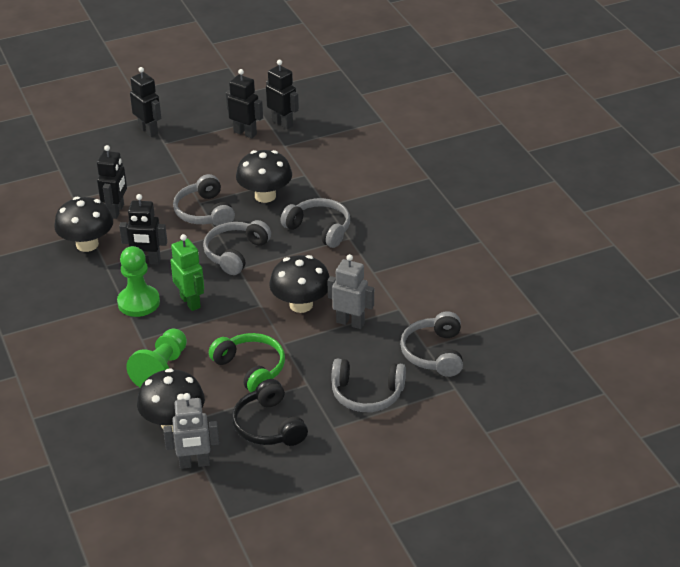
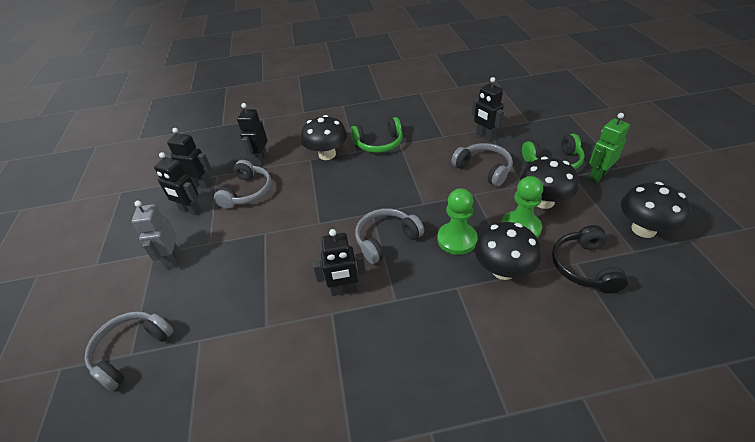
green headphones: [209,333,285,392] = 1 -> [351,117,403,153] [522,133,585,169] = 2
grey headphones: [173,174,235,226] [203,220,271,275] [281,198,350,248] [331,359,406,412] [400,311,463,377] = 5 -> [85,311,173,391] [214,160,271,209] [355,208,424,264] [451,143,513,187] = 4
grey robot: [163,393,219,469] [327,254,374,329] = 2 -> [132,201,179,269] = 1

